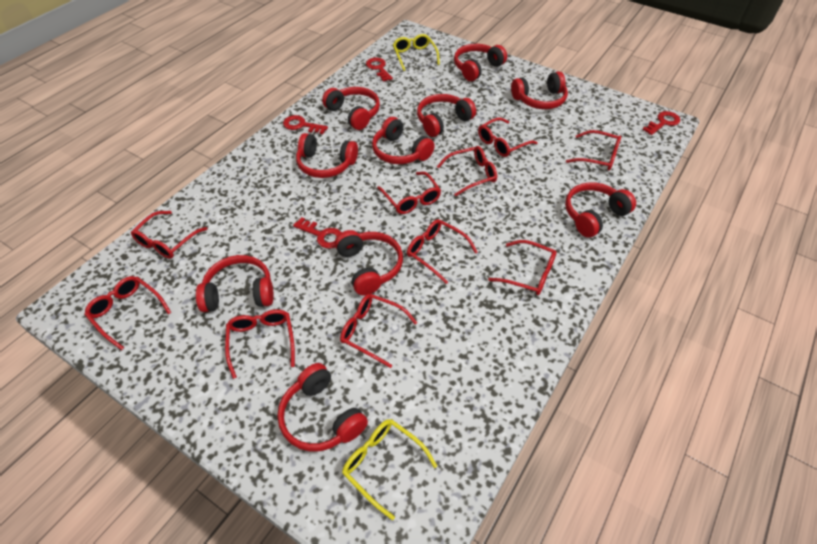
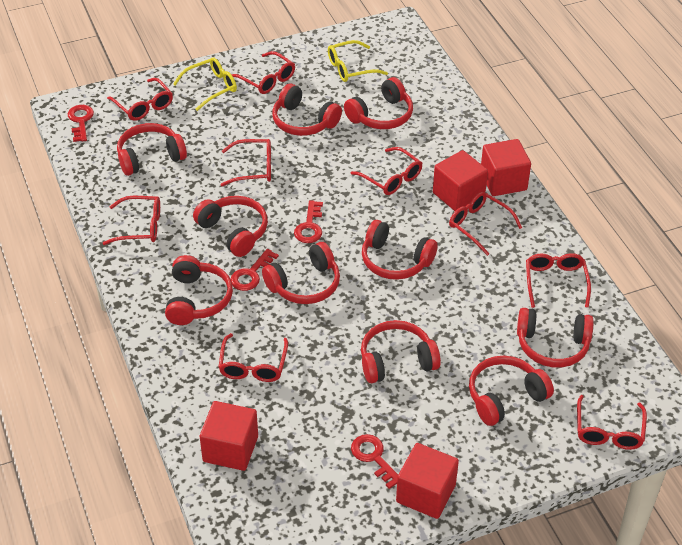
red cube: none = 0 -> [200,401,258,471] [396,443,459,519] [433,150,488,211] [481,139,531,196] = 4
red glasses: [84,276,172,350] [131,211,207,259] [225,309,295,379] [340,294,417,368] [377,172,441,214] [407,219,478,284] [437,146,497,196] [478,118,538,157] [488,240,557,295] [566,130,621,171] = 10 -> [103,196,160,245] [107,78,173,121] [218,333,288,382] [221,139,271,186] [231,51,295,94] [351,147,422,195] [449,192,522,256] [526,253,591,308] [577,395,647,450] = 9

